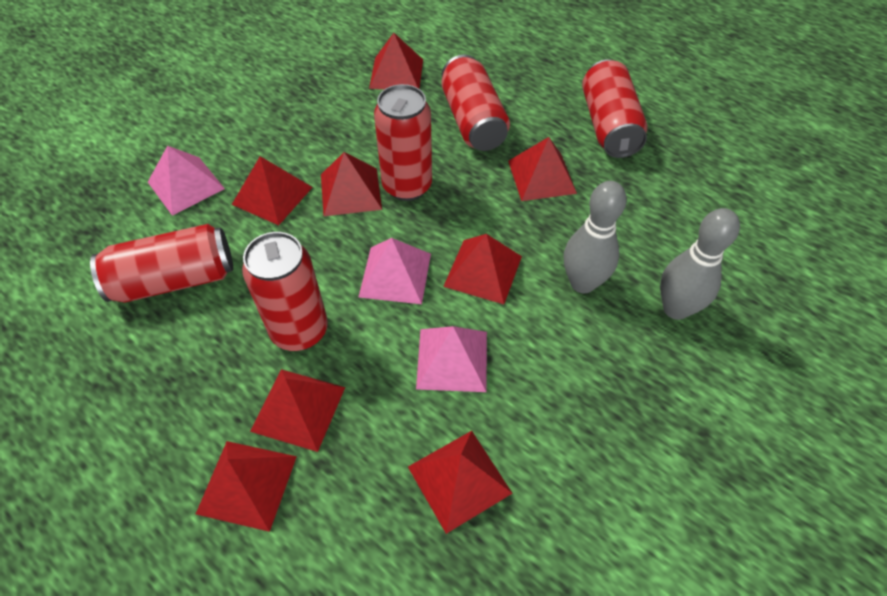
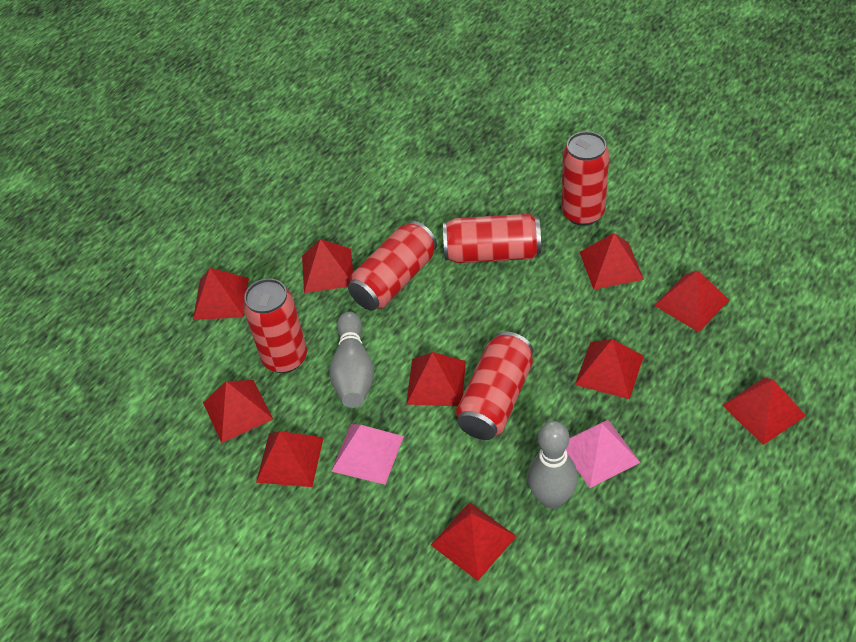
pink pyramid: [148,146,225,216] [359,238,431,304] [416,326,487,392] = 3 -> [331,424,404,485] [566,420,640,488] = 2
red pyramid: [196,441,297,532] [232,156,313,225] [250,369,345,452] [321,152,382,216] [369,33,423,89] [408,431,513,534] [443,234,522,304] [508,137,577,201] = 8 -> [193,268,249,320] [203,380,273,443] [256,431,324,487] [302,239,353,293] [406,352,466,406] [431,502,517,581] [575,339,644,399] [580,233,644,290] [654,270,729,332] [722,377,806,445] = 10

